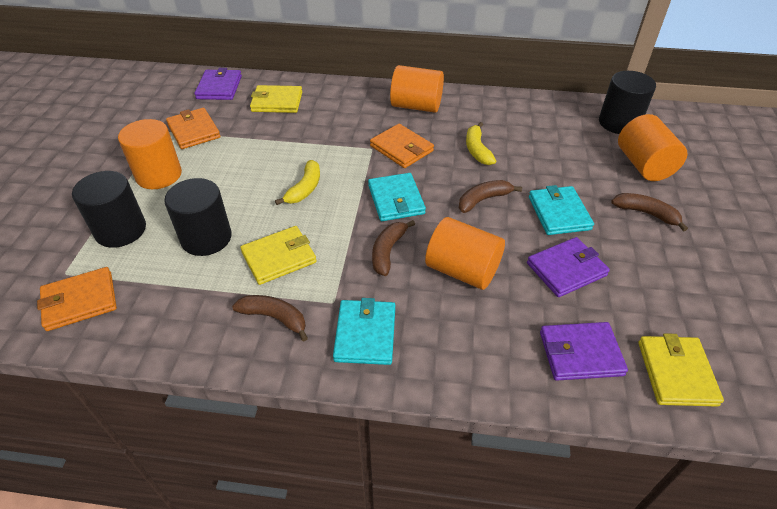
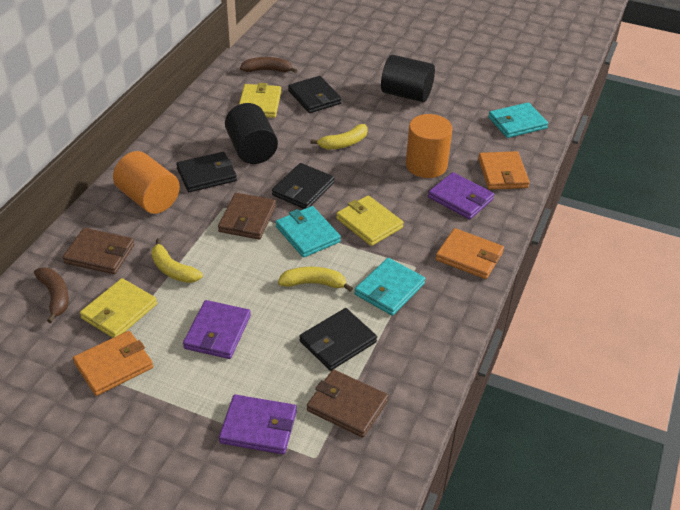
black cylinder: [72,171,146,248] [164,178,232,256] [599,71,656,134] = 3 -> [225,103,278,164] [381,55,435,102] = 2
black wallet: none = 0 -> [176,152,237,192] [272,163,334,209] [288,76,342,113] [300,308,377,371] = 4
brown banana: [232,295,308,342] [372,220,415,276] [459,180,522,213] [611,193,688,231] = 4 -> [34,267,69,323] [240,57,298,73] = 2
brown wallet: none = 0 -> [63,228,134,274] [218,193,276,239] [307,369,388,437] = 3
orange cylinder: [118,119,182,189] [390,65,444,113] [425,217,505,290] [618,114,688,181] = 4 -> [113,151,180,214] [406,114,453,178] = 2
yellow banana: [275,160,320,205] [466,122,496,165] = 2 -> [151,238,203,283] [278,267,353,292] [310,124,368,150] = 3

